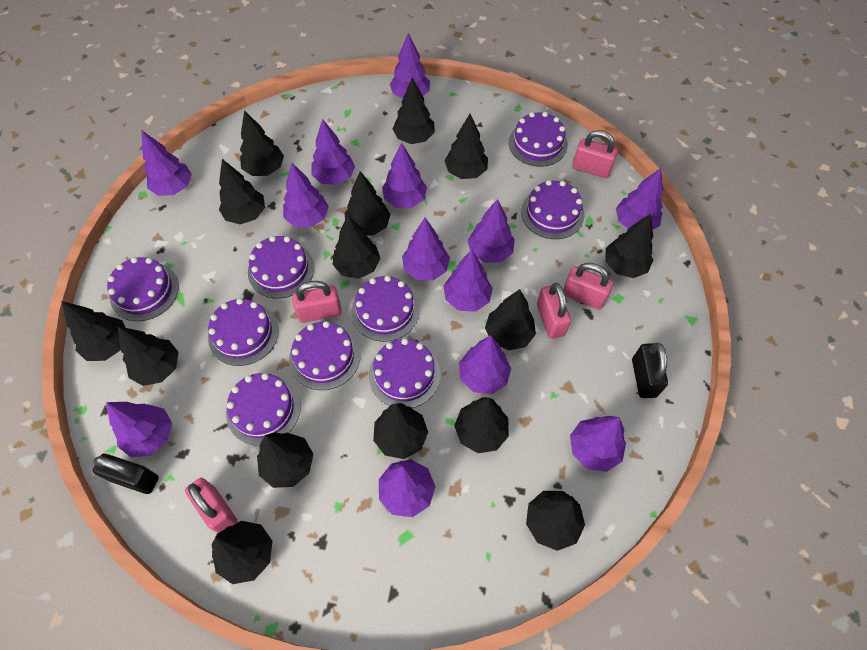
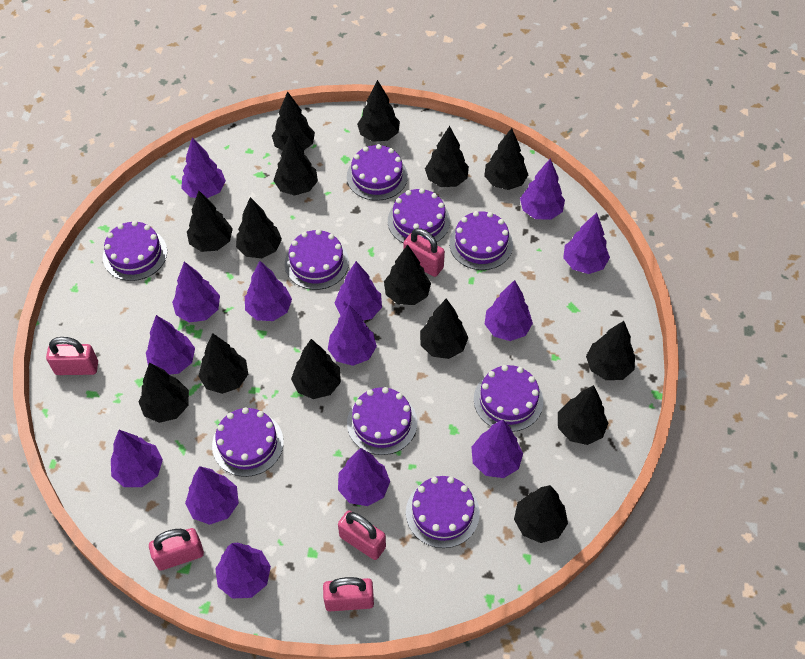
black padlock: [92,454,159,494] [632,342,668,398] = 2 -> none = 0
purple tree: [106,402,172,457] [142,131,192,196] [283,163,329,227] [311,119,355,185] [379,459,436,517] [382,143,427,208] [390,33,430,99] [402,218,450,280] [443,250,493,312] [459,336,511,394] [467,199,515,263] [570,416,626,472] [616,168,663,230] = 13 -> [111,430,163,487] [146,315,195,375] [172,262,220,322] [181,137,226,198] [185,466,239,525] [215,543,271,599] [245,261,292,321] [328,305,377,366] [335,261,382,321] [338,448,390,506] [471,420,523,478] [485,280,533,341] [520,159,565,220] [563,212,610,274] = 14

